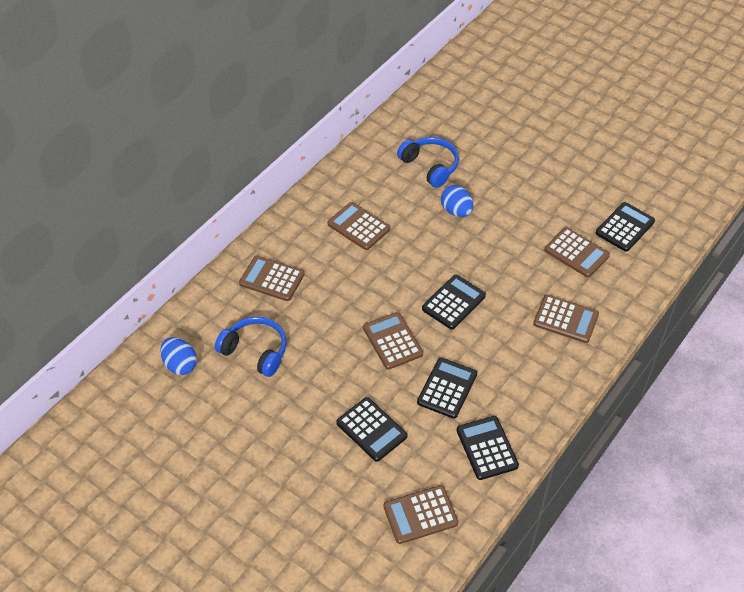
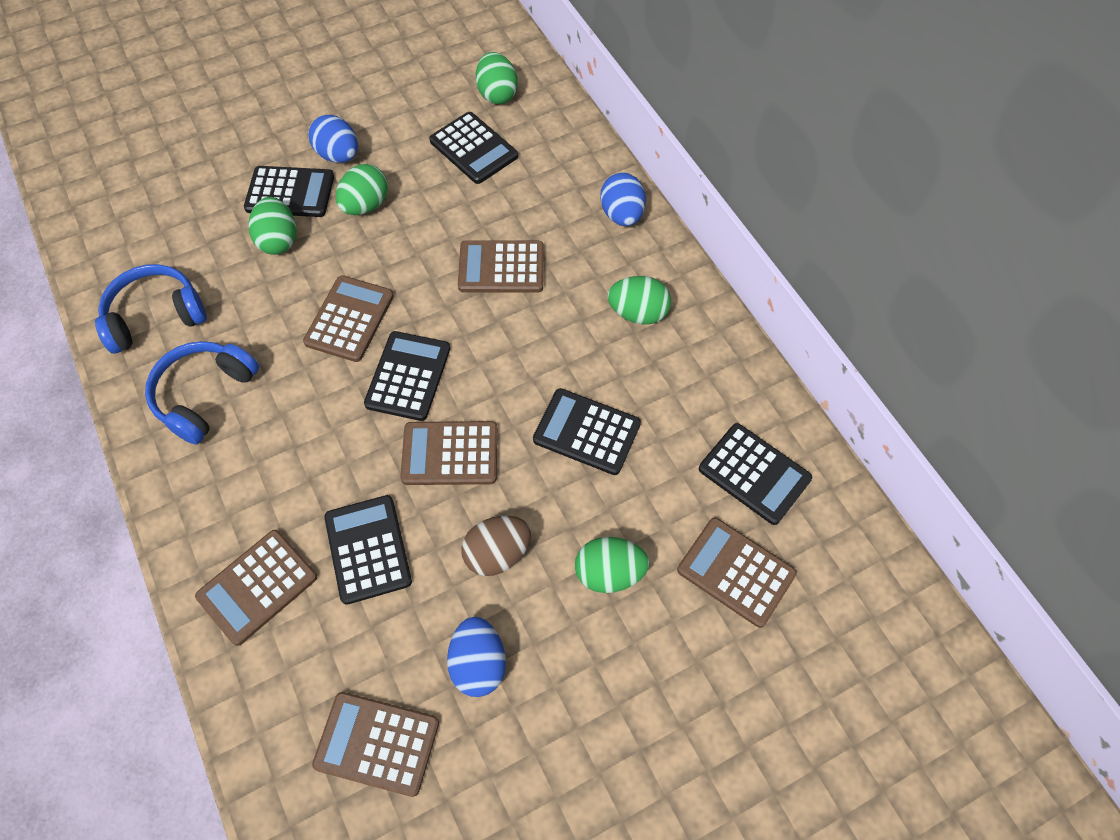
black calculator: [336,397,407,462] [417,358,477,419] [422,275,486,329] [456,416,519,480] [596,202,655,252] = 5 -> [244,166,334,217] [324,495,412,605] [364,331,450,421] [429,112,518,184] [533,388,641,475] [699,423,812,525] = 6
blue egg: [160,337,197,375] [441,185,473,217] = 2 -> [308,115,358,163] [447,617,506,697] [600,172,646,226] = 3
brown egg: none = 0 -> [461,516,531,576] = 1
green egg: none = 0 -> [248,197,296,255] [336,164,388,215] [476,52,518,104] [575,537,649,593] [608,276,671,324] = 5

